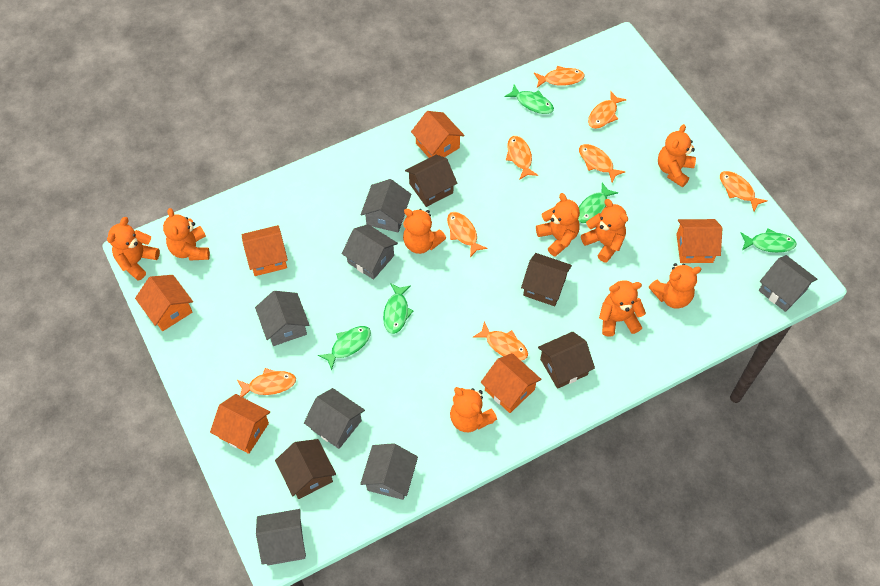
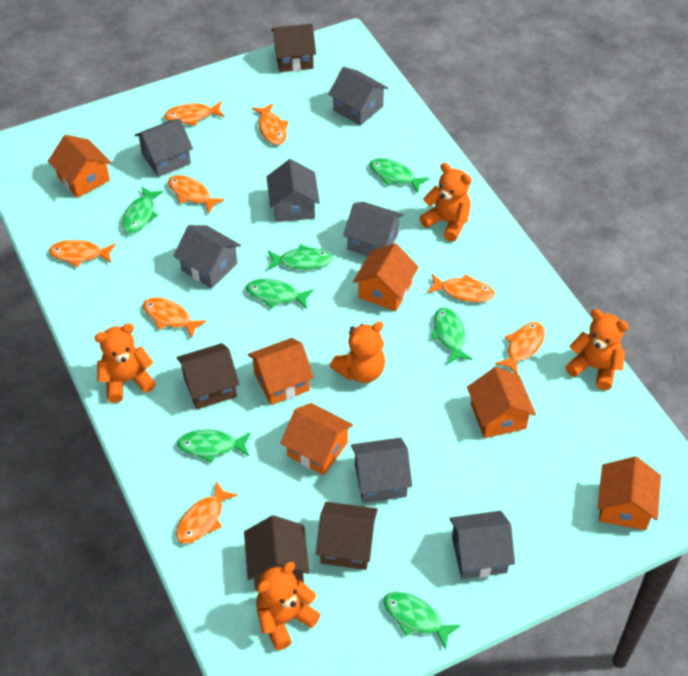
green fish: [318,326,371,371] [383,283,413,334] [504,85,554,114] [578,183,618,223] [741,228,797,253] = 5 -> [122,186,163,233] [177,429,251,463] [246,279,314,309] [268,244,333,270] [369,158,429,193] [383,592,461,650] [431,307,472,364] = 7
orange teddy bear: [107,217,160,281] [163,208,210,260] [403,209,446,254] [450,387,497,432] [536,193,580,257] [581,199,628,263] [599,280,646,337] [649,263,701,309] [658,124,696,187] = 9 -> [94,323,156,403] [256,562,320,650] [330,321,385,383] [419,163,472,241] [565,309,629,390] = 5

